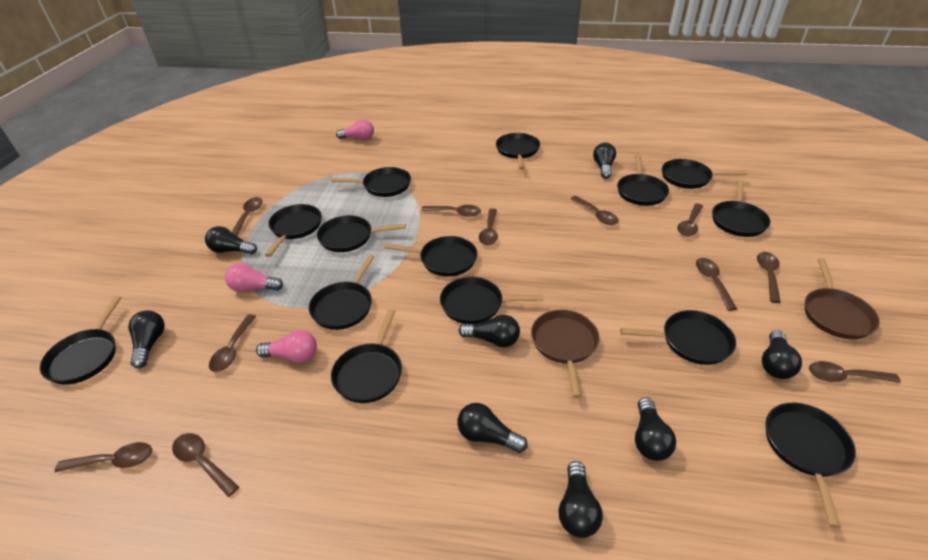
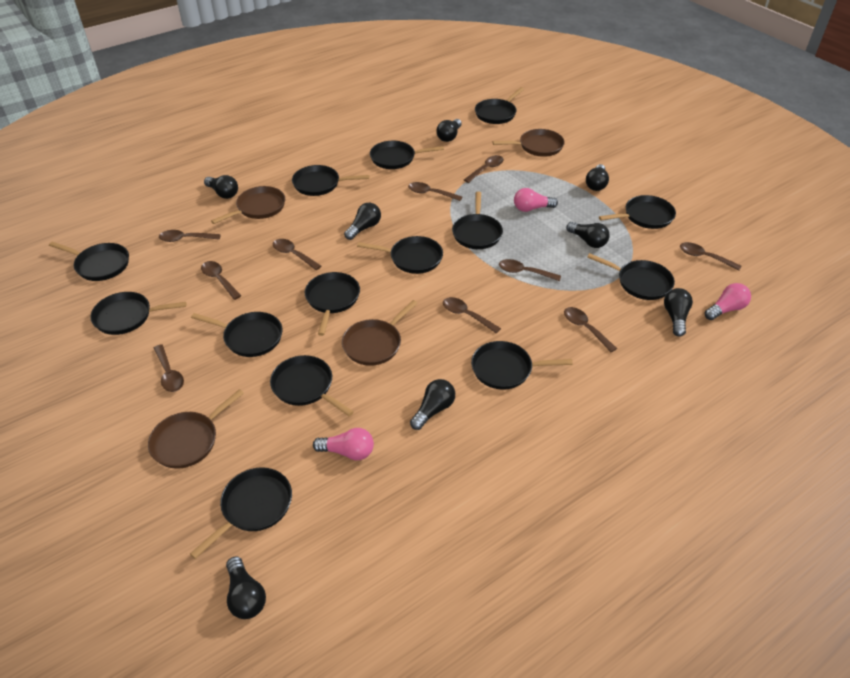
brown pan: [531,310,599,398] [805,258,880,339] = 2 -> [148,389,244,469] [211,186,285,224] [342,300,418,366] [493,129,565,157] = 4
brown spoon: [55,442,152,472] [172,433,239,497] [209,314,256,372] [232,197,262,236] [421,205,481,217] [479,208,498,245] [570,196,619,225] [677,203,703,236] [696,258,737,311] [757,252,781,303] [809,361,901,383] = 11 -> [154,344,184,392] [159,230,221,242] [201,261,241,300] [273,239,321,270] [408,182,462,201] [443,297,501,334] [464,155,504,183] [499,259,561,281] [564,307,617,352] [680,242,741,271] = 10

